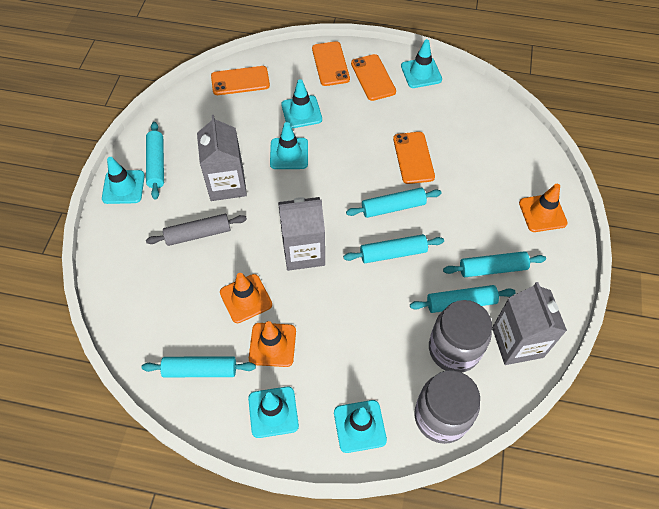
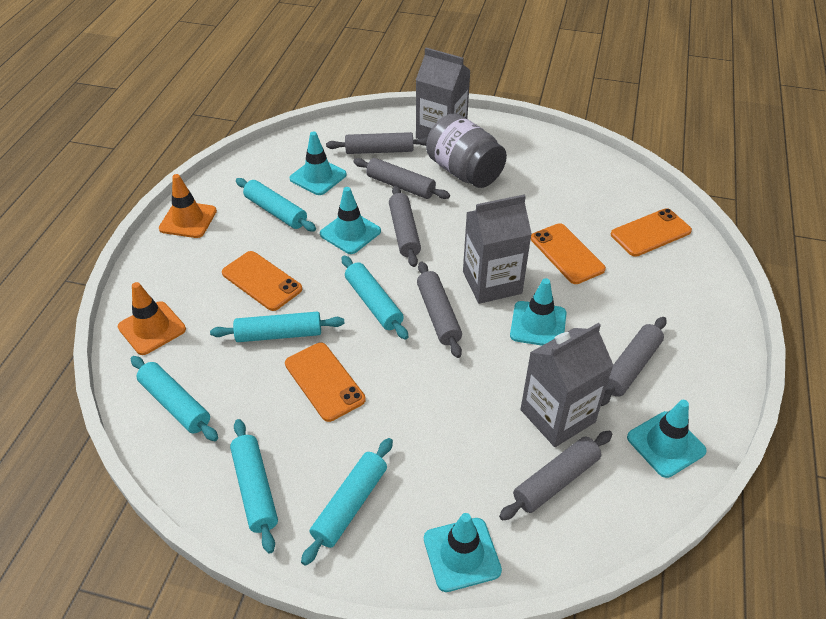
grey jar: [414,370,480,444] [429,300,492,373] = 2 -> [426,113,507,188] = 1
grey rolling pin: [146,214,247,246] = 1 -> [326,132,427,154] [353,158,450,199] [389,186,421,267] [417,261,462,358] [499,431,613,521] [601,317,666,406] = 6
orange traffic cone: [220,273,272,323] [249,321,296,367] [519,184,568,232] = 3 -> [118,282,186,355] [159,174,217,238] = 2
turquoise traffic cone: [102,157,145,204] [248,387,299,438] [270,122,308,169] [281,79,322,128] [334,400,387,453] [401,39,442,88] = 6 -> [290,131,347,195] [320,187,381,254] [424,513,502,592] [510,278,566,346] [627,400,707,478] = 5

